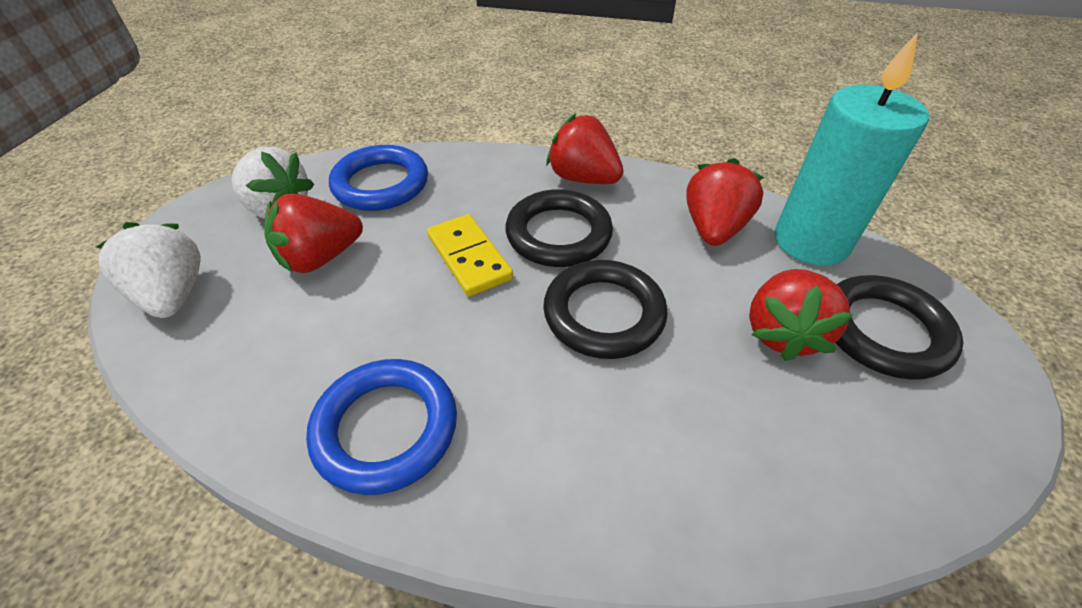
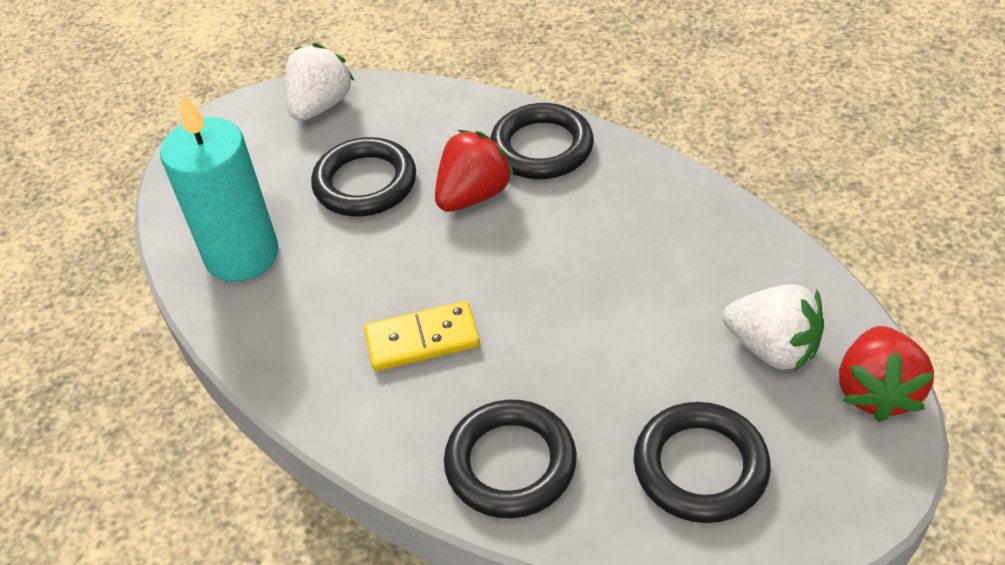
black ring: [505,189,613,267] [543,260,668,359] [835,275,964,380] = 3 -> [311,137,416,216] [444,400,577,519] [490,103,594,179] [634,402,771,523] = 4
blue ring: [306,359,457,495] [329,145,428,211] = 2 -> none = 0
red strawberry: [264,194,363,273] [546,113,623,184] [686,158,765,246] [749,269,854,361] = 4 -> [435,130,515,212] [839,326,934,422] = 2

